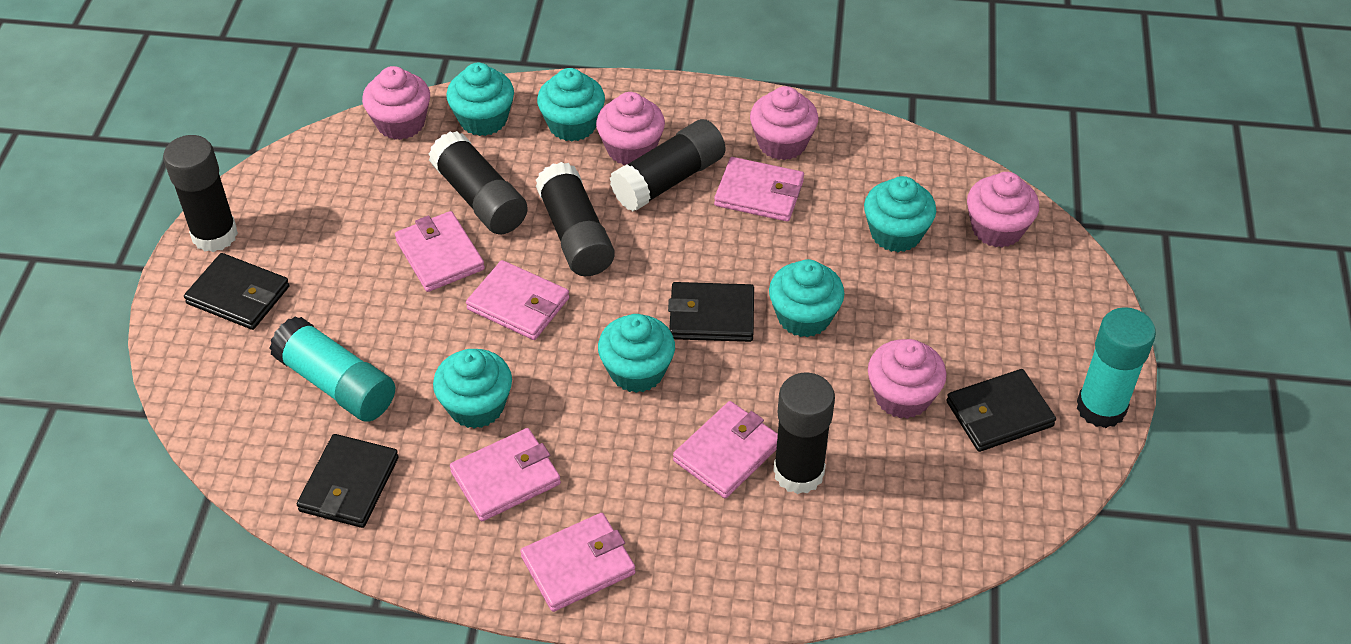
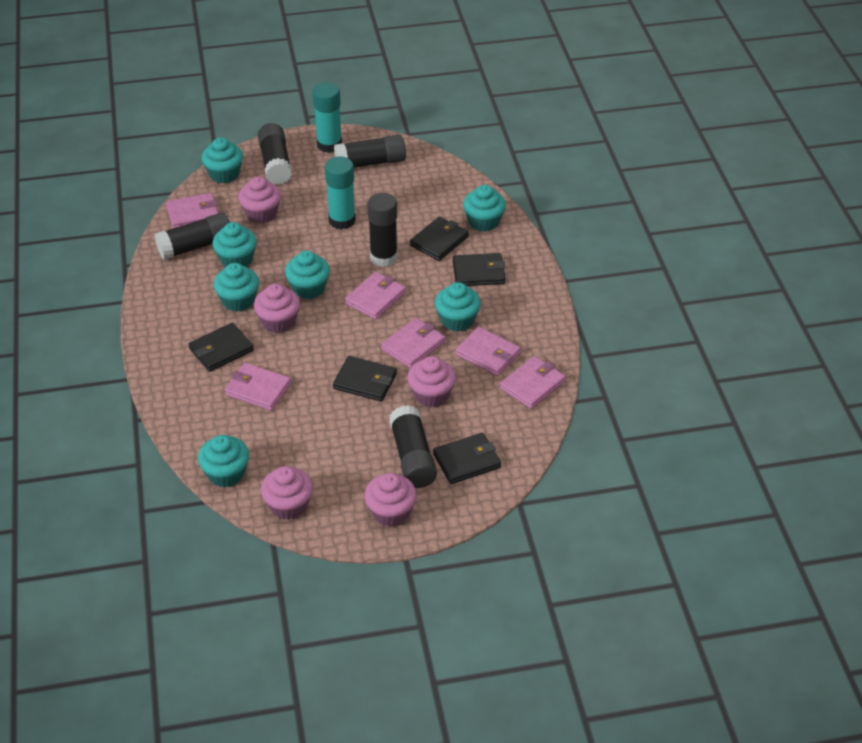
black wallet: [184,253,289,330] [297,434,399,528] [668,282,754,342] [946,369,1056,452] = 4 -> [189,323,254,372] [333,356,397,402] [410,216,469,261] [433,433,501,484] [453,253,506,286] = 5
turquoise cupcake: [433,349,512,429] [446,63,514,136] [537,68,605,142] [598,314,675,393] [769,259,844,337] [864,176,936,252] = 6 -> [198,435,249,488] [202,137,243,183] [212,222,257,267] [213,263,259,312] [285,251,330,299] [435,282,481,332] [463,185,506,232] = 7

